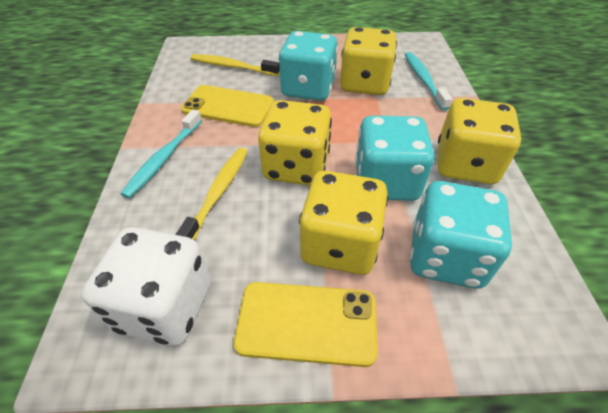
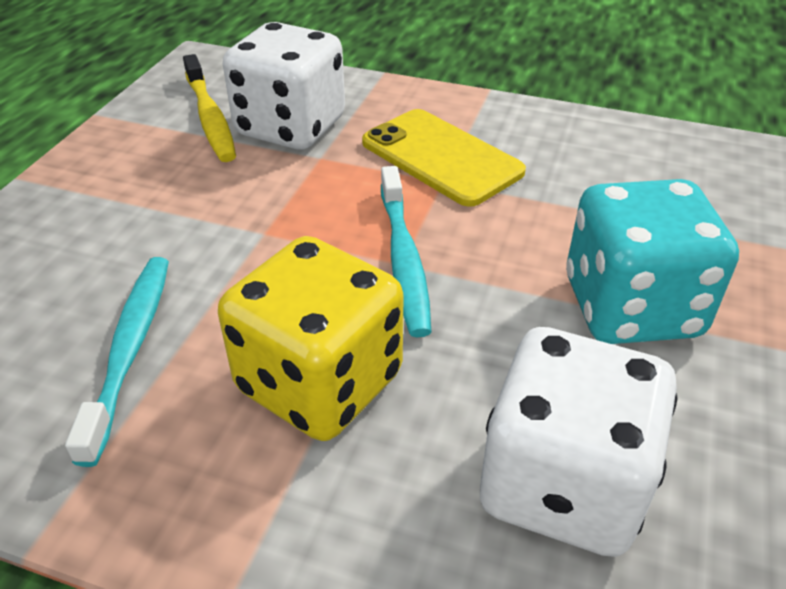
turquoise dice: [279,31,338,101] [355,116,434,201] [410,181,512,289] = 3 -> [566,179,739,344] = 1
white dice: [82,227,211,345] = 1 -> [223,22,345,150] [480,327,677,557] = 2
yellow dice: [258,100,332,186] [299,171,388,275] [340,27,397,95] [438,98,521,184] = 4 -> [218,236,404,441] = 1
yellow phone: [181,85,274,127] [234,282,378,367] = 2 -> [362,109,526,207] = 1
yellow toothbrush: [175,148,248,240] [190,54,280,76] = 2 -> [183,54,236,162] = 1

